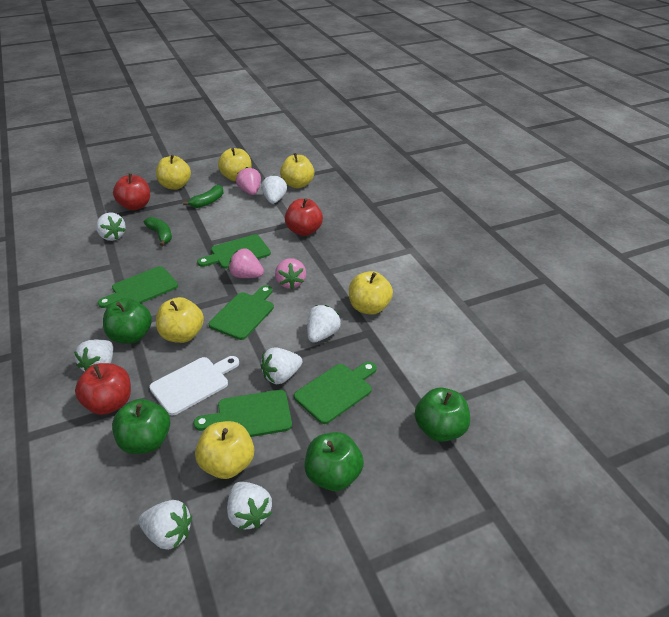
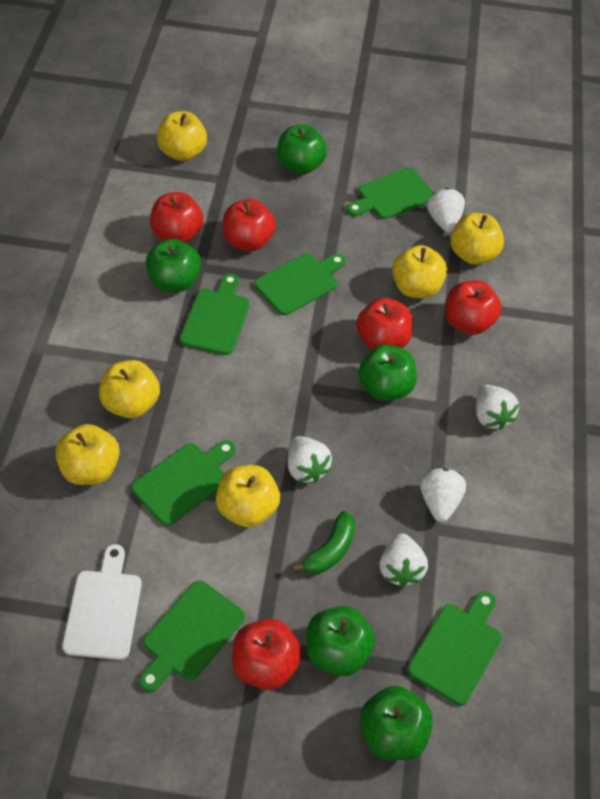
green apple: [103,298,152,344] [112,399,170,454] [304,432,364,491] [415,388,470,442] = 4 -> [146,238,201,292] [277,125,327,174] [306,606,375,676] [358,344,417,401] [360,686,433,760] = 5
green banana: [144,217,172,246] [183,185,224,208] = 2 -> [292,511,355,574] = 1
green cutting board: [98,266,178,308] [193,390,292,437] [197,235,271,269] [209,285,274,340] [294,362,377,424] = 5 -> [131,440,236,526] [139,580,245,692] [180,274,250,355] [254,253,346,315] [347,168,434,219] [408,591,502,706] = 6
pink strawberry: [229,248,264,278] [236,167,261,195] [275,258,306,289] = 3 -> none = 0
red apple: [75,363,131,415] [113,173,150,210] [285,198,323,236] = 3 -> [150,192,204,243] [223,199,276,251] [232,619,302,690] [356,298,413,350] [445,280,502,335] = 5
white strawberry: [74,339,113,372] [96,212,126,241] [138,500,192,550] [227,482,272,530] [260,347,302,384] [261,174,287,204] [307,305,341,343] = 7 -> [288,436,332,483] [380,533,428,587] [420,468,466,522] [427,188,465,232] [476,385,519,430] = 5

